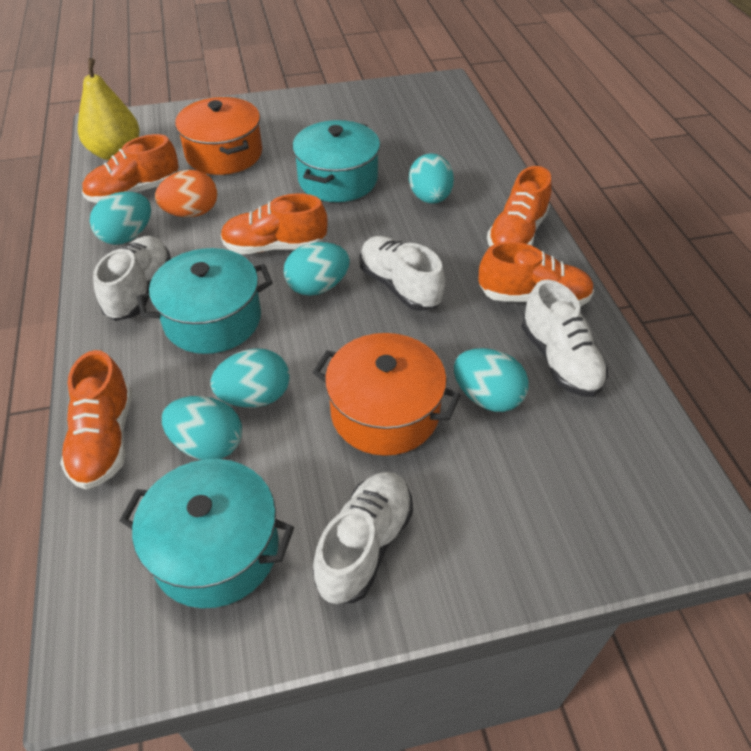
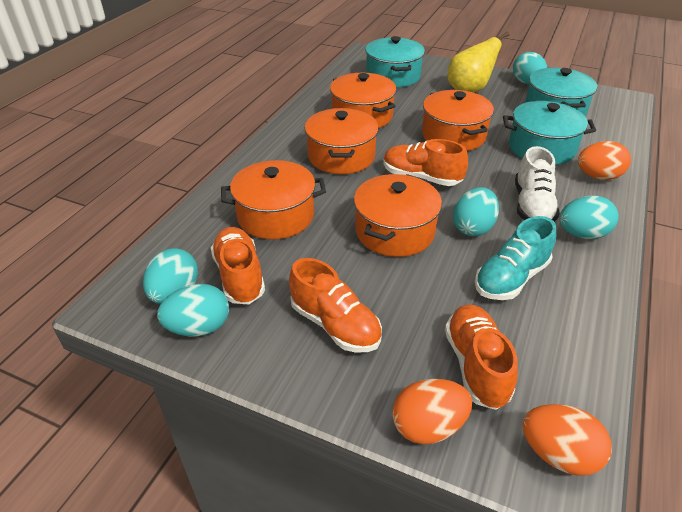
orange egg: [155,170,217,217] = 1 -> [392,379,472,444] [522,404,612,476] [578,141,631,180] = 3
orange pot: [175,97,262,175] [312,333,461,456] = 2 -> [221,160,326,239] [305,108,379,174] [330,73,396,128] [354,174,442,257] [422,90,494,151] = 5
orange shoe: [60,350,132,490] [82,134,179,203] [220,194,328,254] [478,242,594,307] [487,166,552,247] = 5 -> [211,227,265,304] [289,258,382,352] [383,139,468,186] [445,304,518,410] = 4
turquoise egg: [90,192,151,245] [162,396,242,460] [210,348,290,408] [284,242,350,296] [409,154,454,204] [454,348,529,412] = 6 -> [143,248,198,304] [157,284,229,336] [453,187,499,236] [513,52,547,84] [560,195,619,239] = 5
turquoise shoe: none = 0 -> [475,216,556,300] = 1
white shoe: [93,236,171,321] [313,472,413,604] [360,236,445,311] [521,280,608,397] = 4 -> [515,146,560,222] = 1

